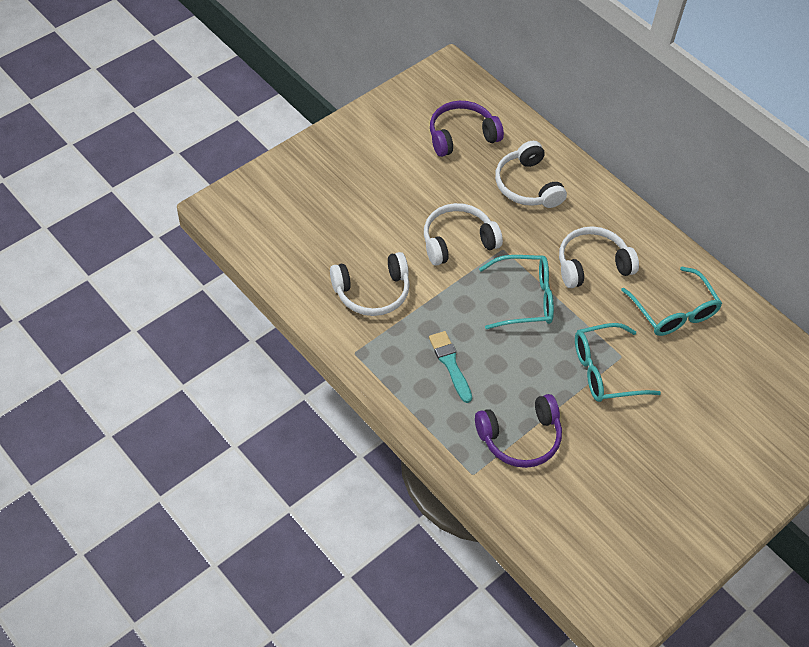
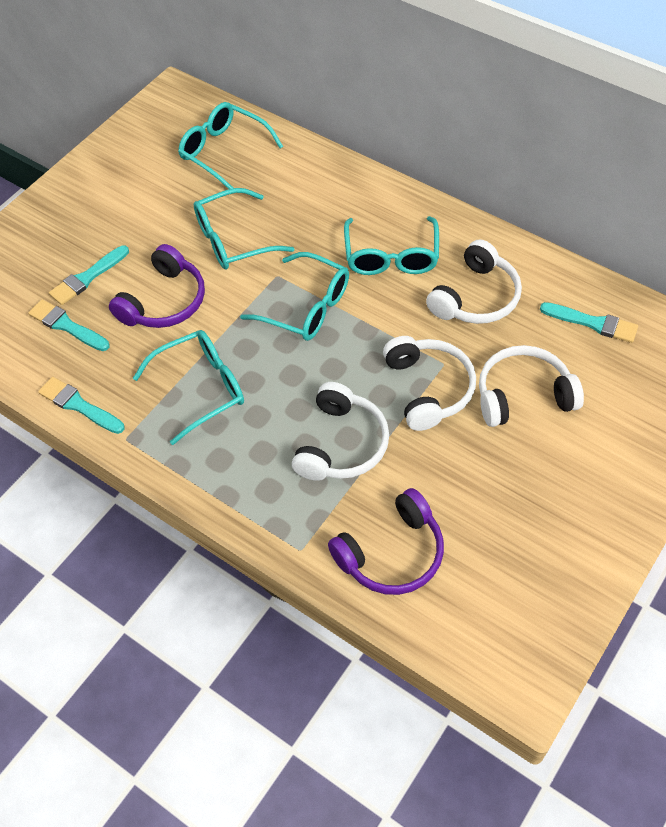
turquoise brush: [429,331,472,403] = 1 -> [28,299,110,351] [38,377,125,434] [49,245,129,305] [540,302,638,343] = 4
turquoise glasses: [479,255,554,329] [575,323,661,402] [621,267,722,336] = 3 -> [133,330,244,445] [178,102,283,189] [194,188,294,270] [240,252,349,341] [344,216,439,275] = 5

